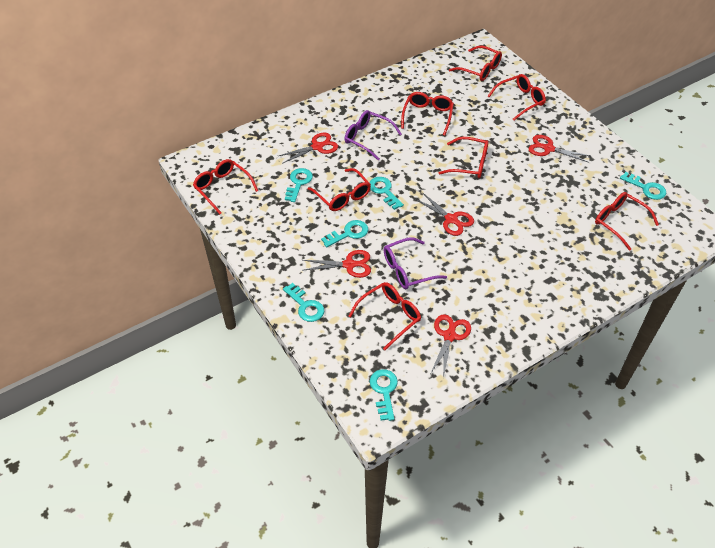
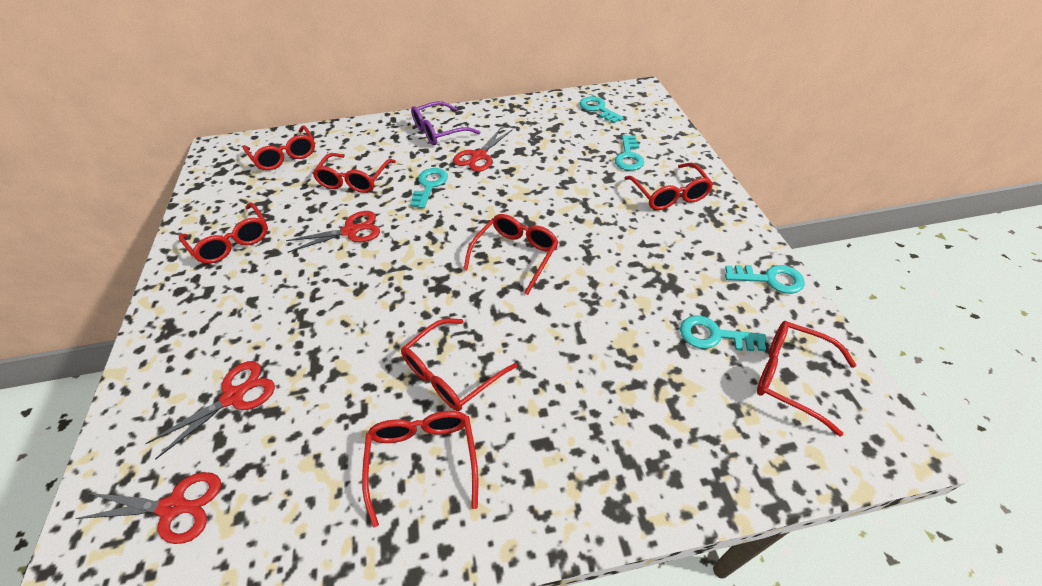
purple glasses: [345,110,402,160] [384,237,447,289] = 2 -> [411,101,480,145] = 1
red scissors: [279,132,338,164] [303,250,371,278] [415,192,474,236] [431,314,471,378] [528,135,590,163] = 5 -> [75,472,221,544] [145,361,275,460] [286,211,380,253] [453,128,512,172] = 4
turquoise key: [283,283,324,322] [285,168,313,202] [321,220,368,247] [369,177,404,210] [370,369,398,421] [620,172,666,200] = 6 -> [410,168,448,208] [580,96,623,123] [615,135,645,171] [680,315,766,351] [725,265,805,294] = 5

